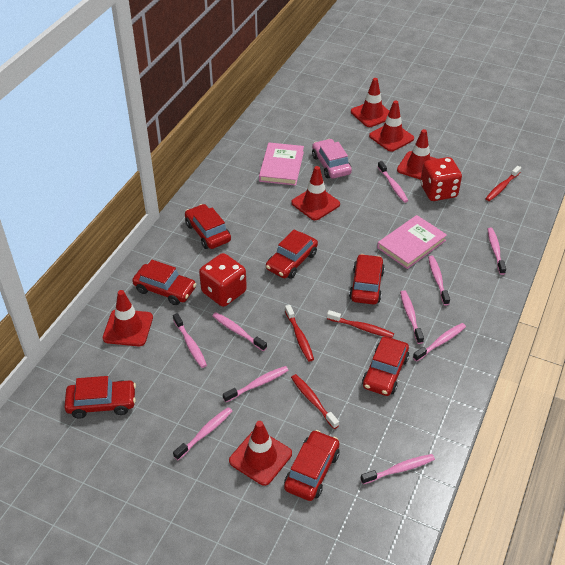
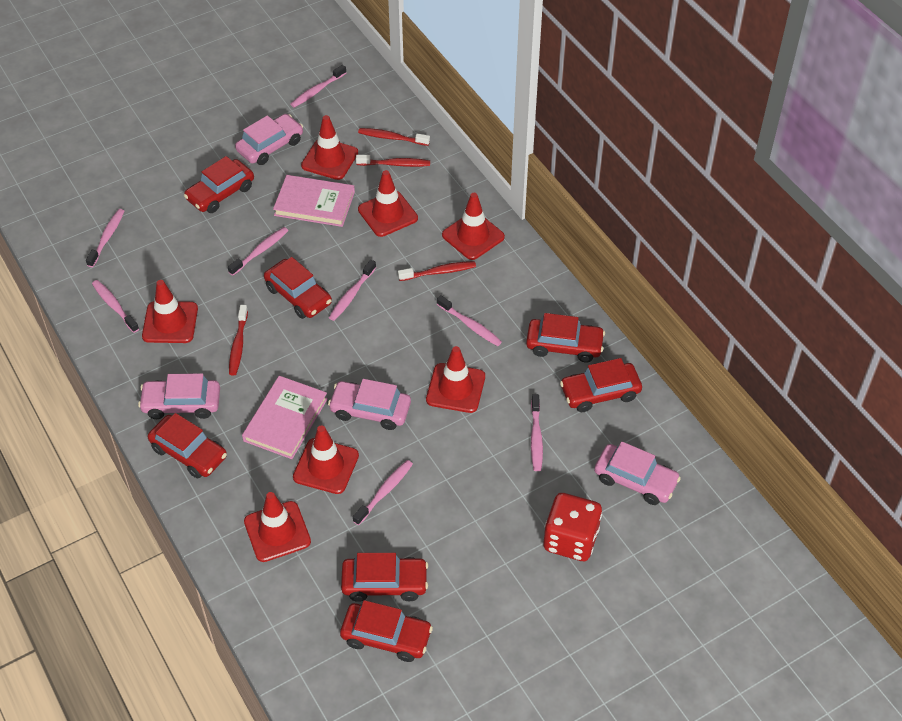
pink car: [312,139,352,178] = 1 -> [138,373,220,419] [235,114,303,165] [328,379,411,430] [594,441,681,505] = 4
pink toothbrush: [173,313,207,368] [173,407,232,460] [212,312,267,351] [223,366,289,402] [360,454,435,484] [378,161,408,203] [400,290,424,344] [413,323,466,362] [428,256,450,306] [488,228,506,275] = 10 -> [86,209,124,267] [92,280,139,333] [228,227,288,276] [290,65,346,108] [329,260,376,321] [353,460,413,525] [437,295,502,346] [531,394,543,471] = 8
red dice: [199,253,247,307] [420,157,462,201] = 2 -> [544,493,602,561] = 1
red traffic cone: [103,290,153,346] [229,421,292,486] [291,166,340,220] [351,78,389,127] [369,100,414,152] [397,129,437,180] = 6 -> [142,280,198,343] [244,492,311,562] [293,425,359,494] [301,115,358,180] [358,170,418,237] [426,346,485,413] [442,193,505,260] = 7

